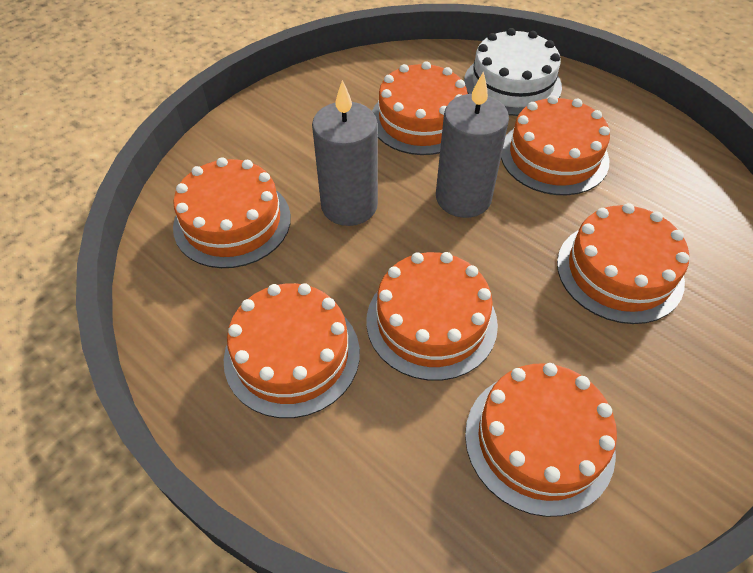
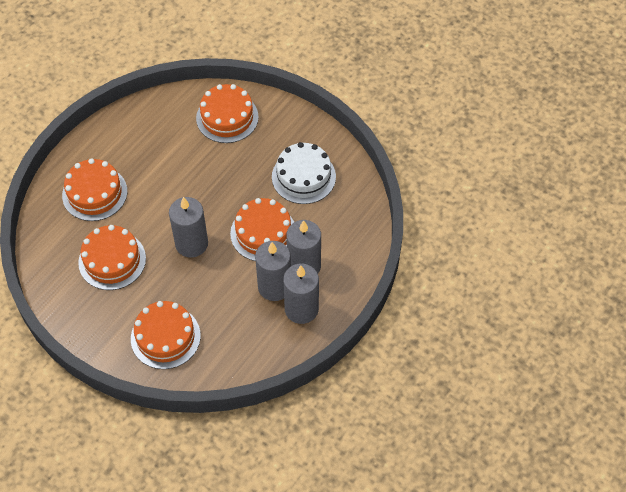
grey candle: [312,80,378,226] [436,71,509,218] = 2 -> [169,197,208,258] [255,241,291,301] [283,263,319,324] [286,220,321,273] = 4
orange cake: [173,157,291,268] [224,283,360,418] [366,252,498,381] [372,61,468,155] [465,363,617,517] [501,95,610,195] [557,203,689,324] = 7 -> [62,158,127,221] [78,225,146,290] [131,301,201,369] [196,84,259,143] [230,198,294,261] = 5

